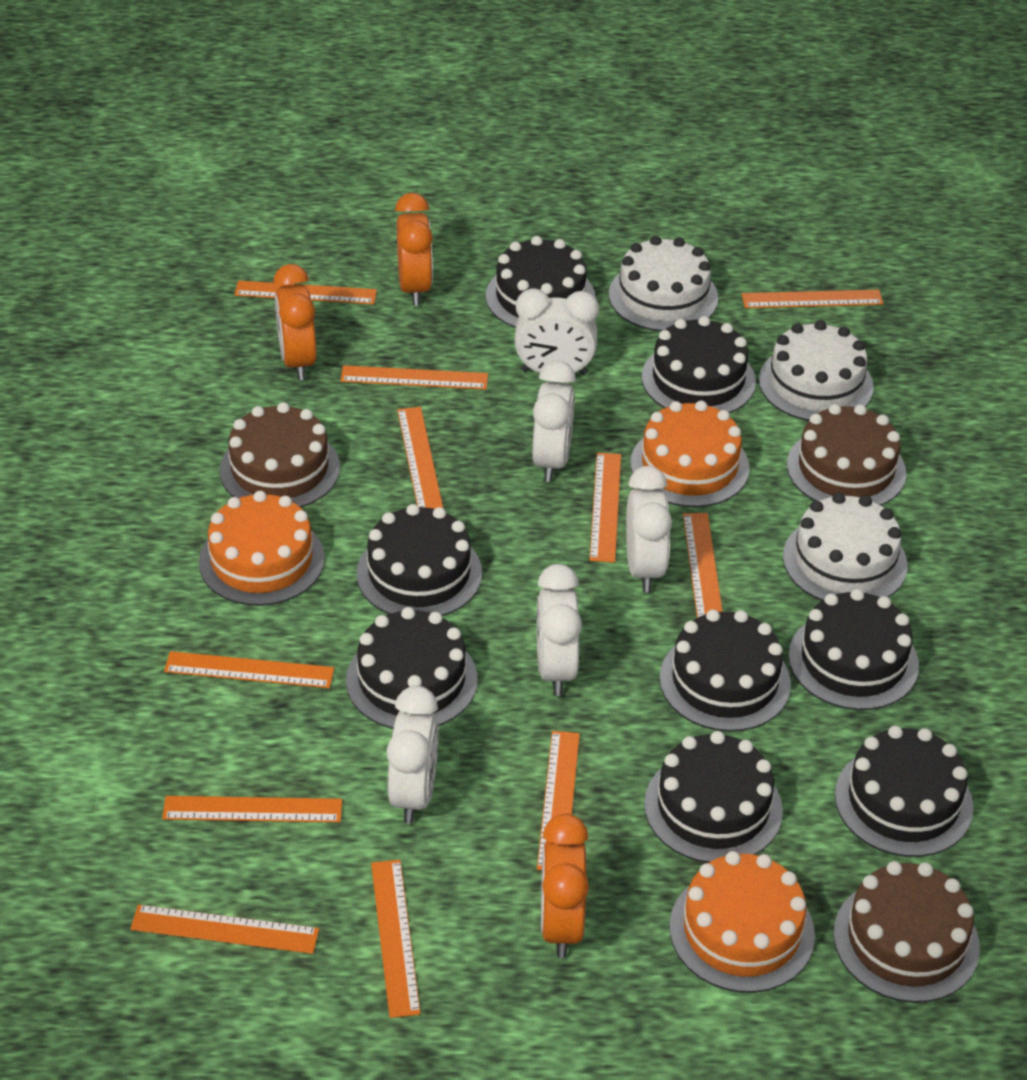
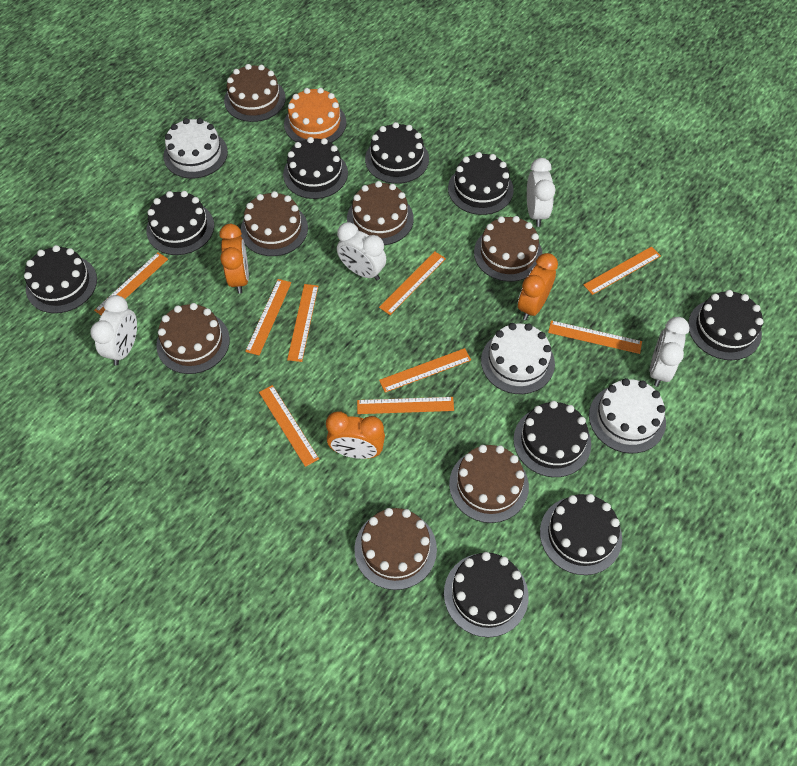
black cake: [346,607,478,729] [357,504,482,616] [486,236,595,328] [642,316,756,413] [644,731,783,863] [659,609,791,732] [789,589,919,710] [835,726,973,857] = 8 -> [24,245,97,313] [146,191,214,255] [283,137,348,199] [365,122,429,184] [444,552,529,637] [448,152,514,215] [513,401,591,477] [540,494,622,575] [688,290,763,360] = 9
brown cake: [220,402,340,508] [787,404,906,506] [834,861,980,1003] = 3 -> [156,303,230,374] [224,64,286,122] [241,191,308,256] [347,181,414,245] [354,508,437,590] [449,445,529,523] [474,216,542,282] = 7
orange cake: [199,491,325,606] [631,400,750,507] [669,851,815,993] = 3 -> [284,88,346,143] = 1
orange ruler: [130,905,319,954] [162,796,342,822] [164,651,334,688] [234,281,377,304] [340,365,488,390] [371,860,421,1018] [397,407,443,509] [537,731,580,870] [589,453,621,563] [683,513,723,618] [742,290,883,308] = 11 -> [94,252,168,315] [245,279,291,355] [259,385,319,467] [287,284,318,362] [357,397,454,414] [379,251,446,315] [379,348,471,393] [548,320,642,354] [584,246,661,295] = 9
white clock: [387,686,439,824] [515,288,599,375] [532,361,576,482] [537,564,582,696] [626,466,672,592] = 5 -> [91,295,137,365] [337,222,386,280] [527,158,555,227] [650,317,690,387] = 4

